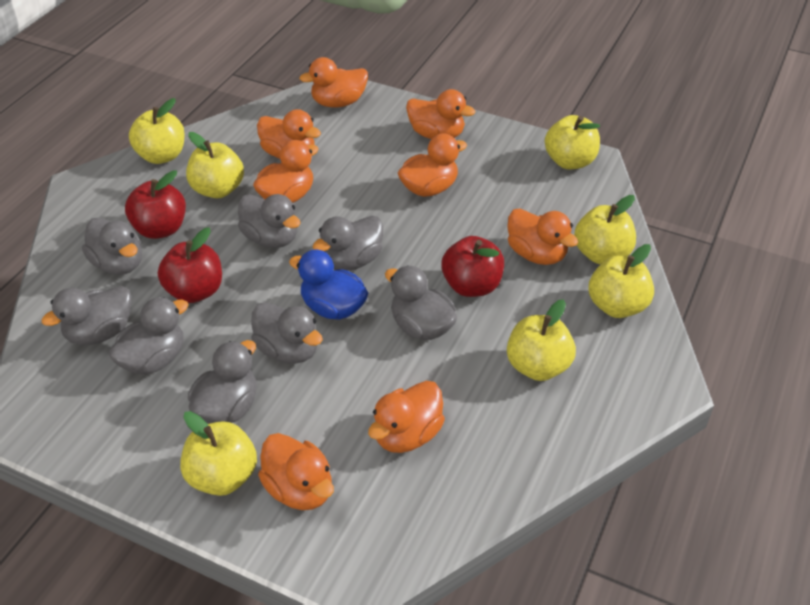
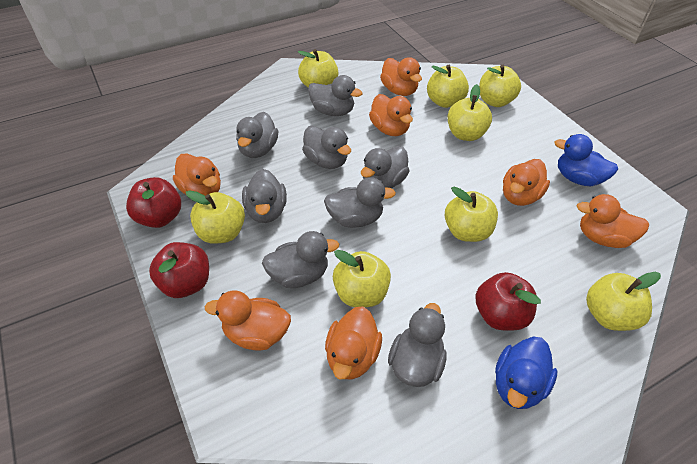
blue duck: [289,250,368,320] = 1 -> [495,337,557,409] [554,134,618,186] = 2
orange duck: [253,140,319,203] [257,109,321,159] [258,433,334,510] [300,57,368,107] [368,381,445,453] [398,134,467,197] [406,89,475,139] [507,208,578,265] = 8 -> [173,153,221,196] [205,290,291,350] [325,306,382,380] [369,94,413,136] [380,57,422,96] [503,159,550,206] [577,194,649,248] = 7
yellow apple: [129,98,185,164] [180,411,257,496] [186,132,244,198] [507,299,576,381] [545,115,600,169] [574,195,636,264] [588,244,654,318] = 7 -> [186,190,245,244] [298,49,339,88] [333,250,391,307] [427,65,469,108] [445,186,498,242] [448,84,492,141] [479,65,521,107] [586,272,661,331] = 8

